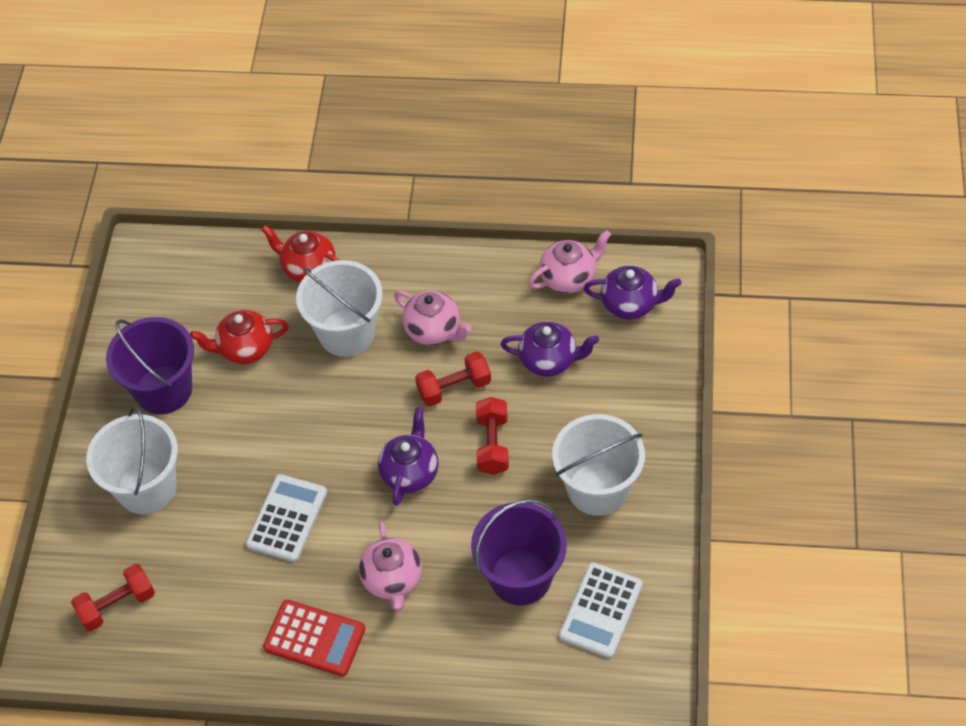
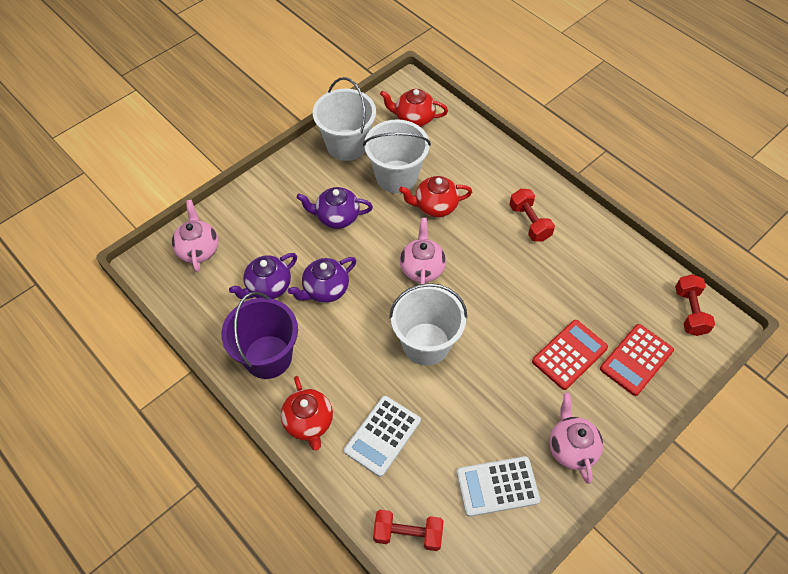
purple bucket: [106,317,194,414] [471,499,567,605] = 2 -> [221,292,298,379] = 1
red calculator: [263,600,365,676] = 1 -> [532,320,608,390] [600,324,674,396] = 2
red teapot: [190,310,289,364] [261,225,340,282] = 2 -> [281,376,333,451] [380,89,448,127] [399,176,472,217] = 3

